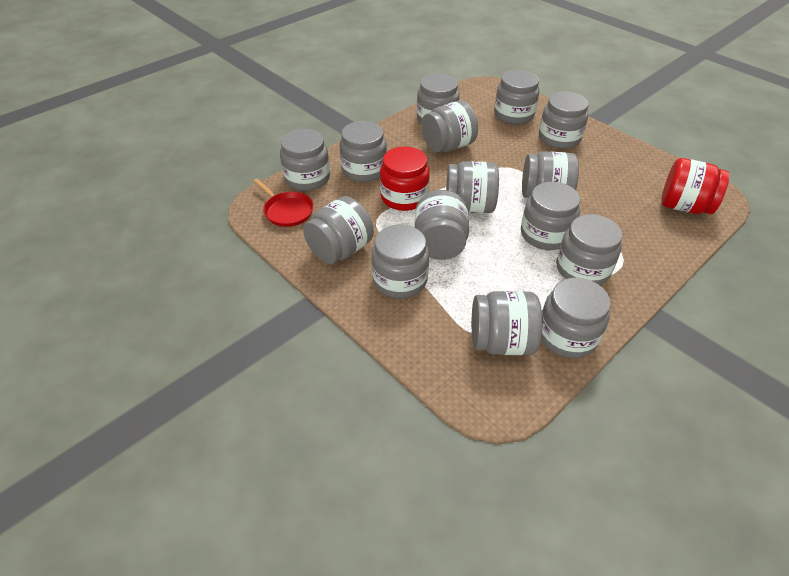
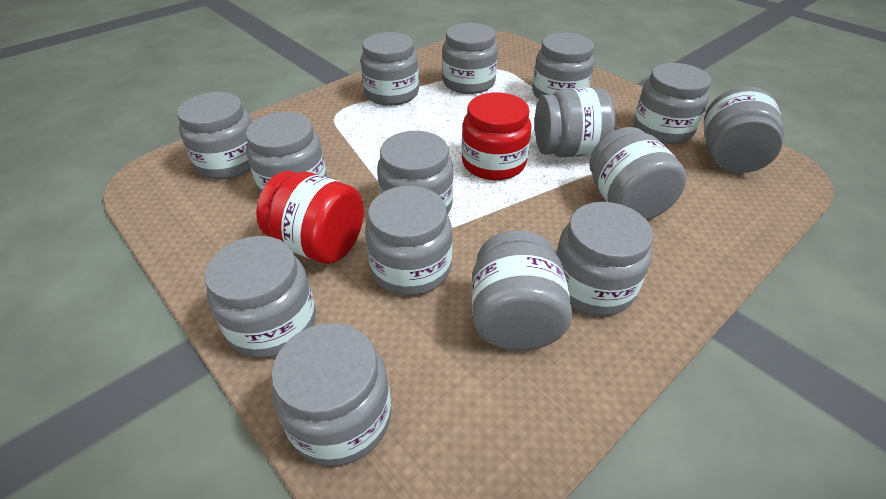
red pan: [254,179,314,227] = 1 -> none = 0

